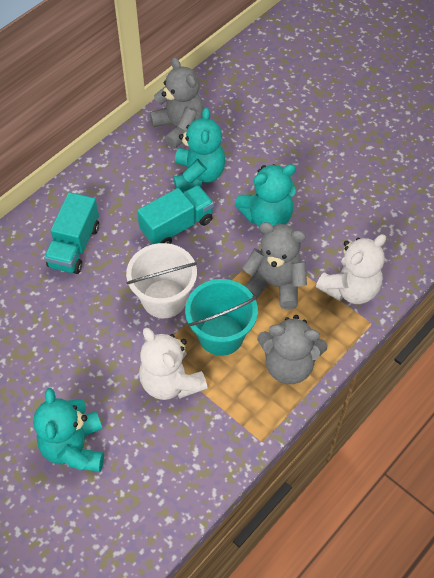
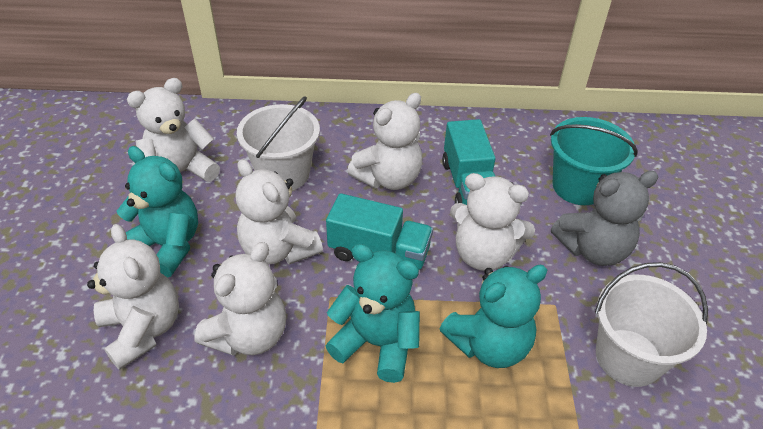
grey teddy bear: [150,57,204,149] [242,222,307,310] [257,315,328,384] = 3 -> [551,171,658,266] = 1
white bucket: [126,243,197,318] = 1 -> [237,96,320,190] [595,262,708,387] = 2
white teddy bear: [139,328,208,400] [316,234,386,304] = 2 -> [87,224,179,370] [127,78,220,182] [194,242,286,356] [236,159,323,265] [347,93,423,190] [450,173,535,271] = 6

